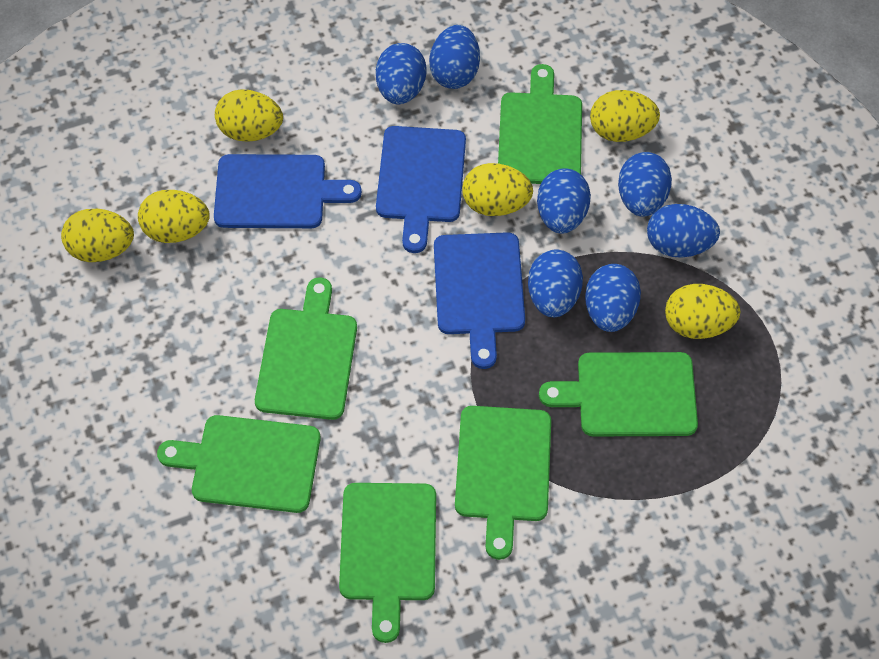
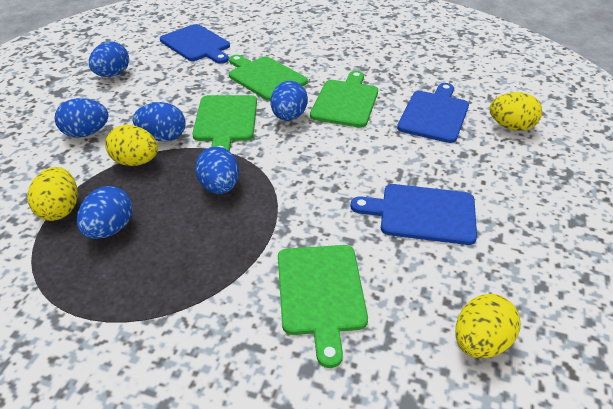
blue egg: [376,43,427,104] [429,25,480,89] [528,250,583,317] [537,168,591,234] [585,264,641,332] [618,152,672,217] [647,204,720,258] = 7 -> [55,98,109,137] [77,186,133,239] [89,41,129,77] [133,102,186,142] [195,147,239,194] [270,81,308,121] = 6
green cutting board: [157,415,321,513] [255,277,357,420] [339,483,436,643] [455,406,551,560] [498,64,582,184] [539,352,698,436] = 6 -> [192,95,257,151] [229,55,308,101] [278,245,368,368] [310,71,378,128] = 4
yellow egg: [61,209,134,262] [138,190,210,243] [215,89,283,142] [462,163,533,216] [590,90,660,142] [665,284,741,339] = 6 -> [27,167,78,221] [105,125,158,166] [456,294,520,358] [489,92,542,131] = 4

